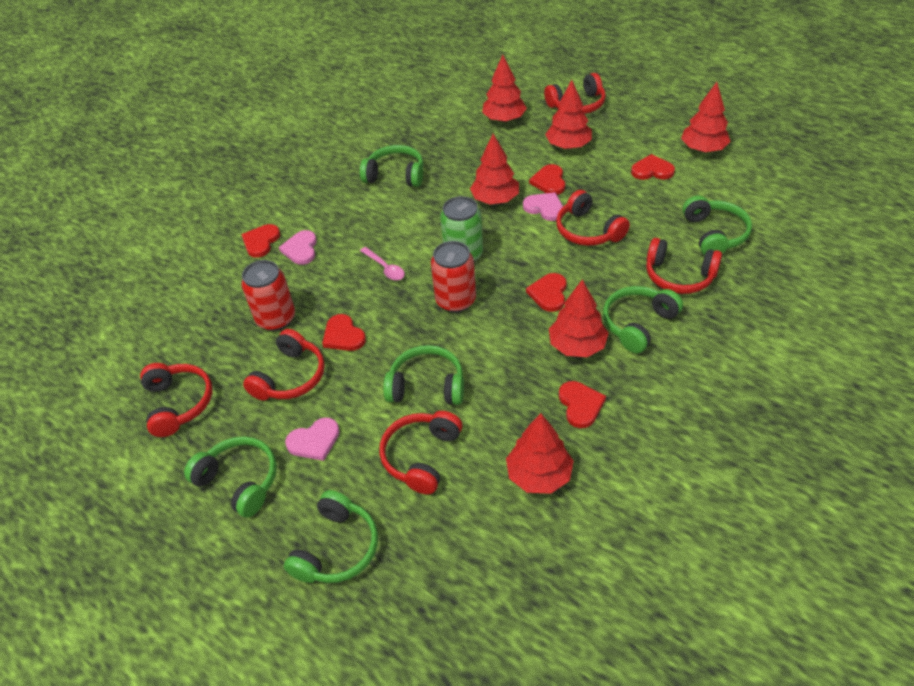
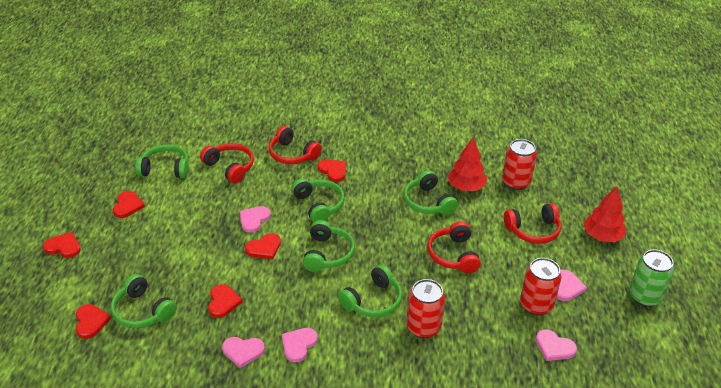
pink heart: [279,230,317,265] [285,418,340,461] [523,192,563,221] = 3 -> [222,337,265,368] [240,206,271,233] [282,328,318,362] [536,329,577,361] [557,270,587,301] = 5
pink spoon: [360,247,405,280] = 1 -> none = 0
red can: [241,260,295,331] [431,241,476,313] = 2 -> [407,279,445,338] [502,139,537,190] [520,258,562,316] = 3
red headphones: [140,363,212,437] [243,329,325,401] [380,411,462,495] [544,73,606,114] [556,190,630,246] [646,238,722,294] = 6 -> [200,143,254,183] [269,126,322,164] [427,221,481,273] [504,203,561,244] = 4
red tree: [470,134,519,204] [482,55,527,122] [506,413,574,494] [545,80,592,149] [549,279,609,357] [681,82,731,152] = 6 -> [448,138,487,191] [583,186,626,242] = 2

